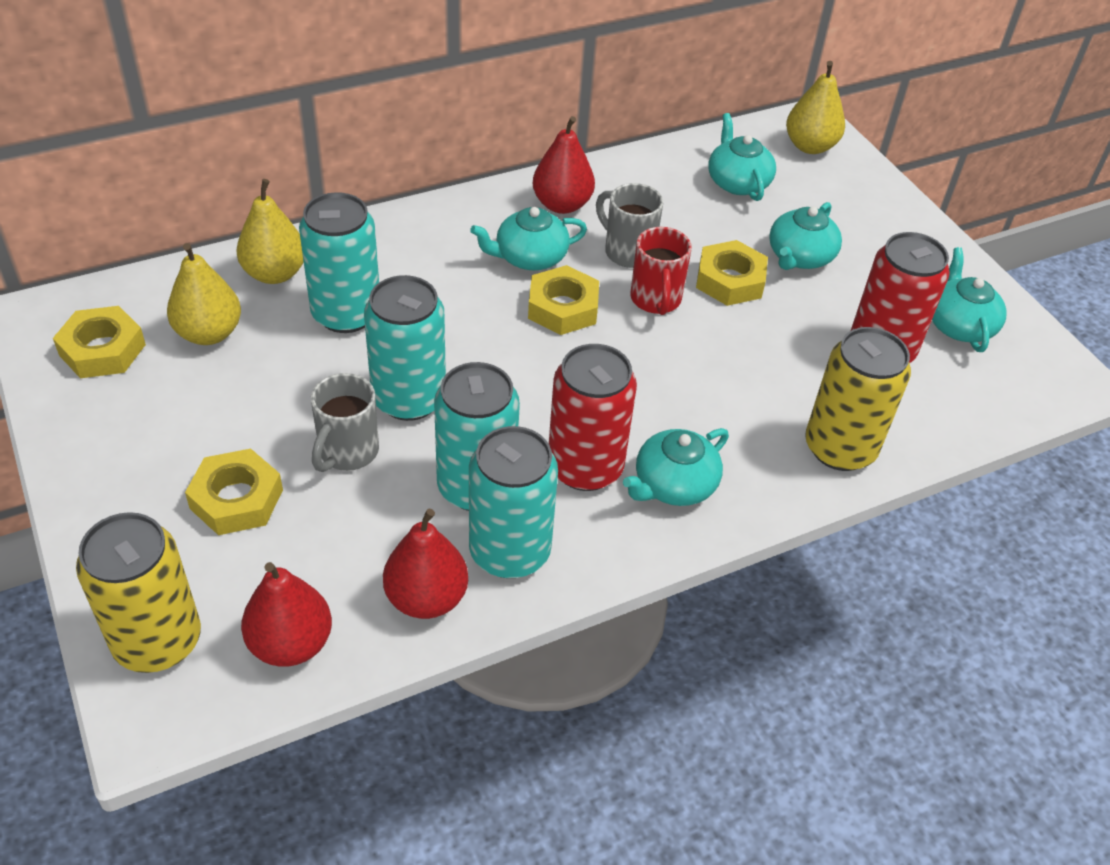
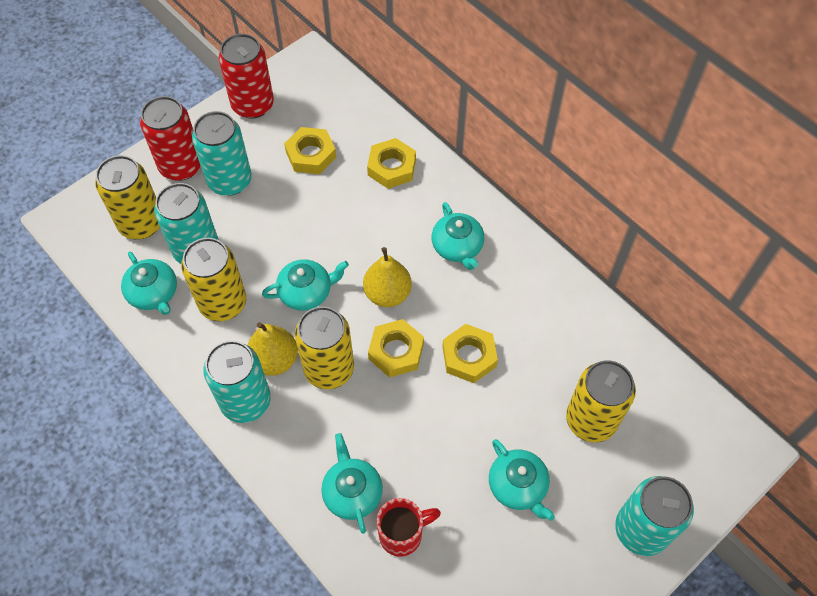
grey mug: [311,373,379,472] [596,183,663,268] = 2 -> none = 0
red pear: [241,562,332,667] [383,509,468,619] [533,116,595,214] = 3 -> none = 0
yellow can: [76,512,201,673] [805,327,911,471] = 2 -> [95,155,160,239] [181,238,246,321] [295,306,354,389] [566,360,636,442] = 4
yellow pear: [167,243,241,345] [236,179,304,284] [786,61,845,154] = 3 -> [248,322,298,376] [363,247,412,307] = 2

